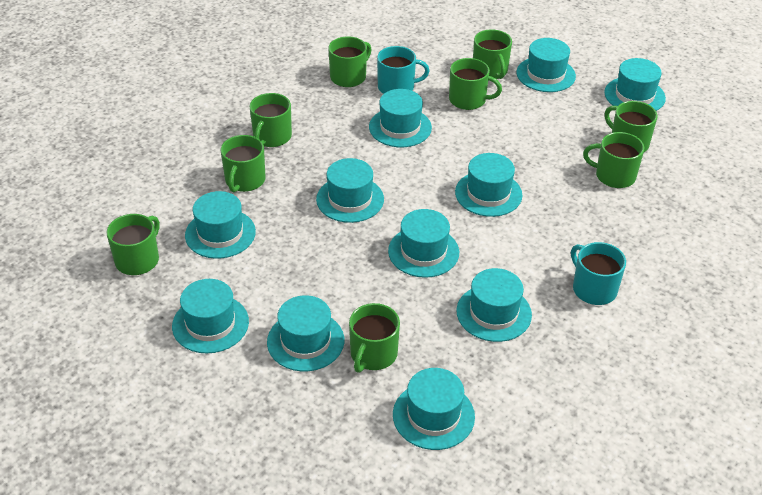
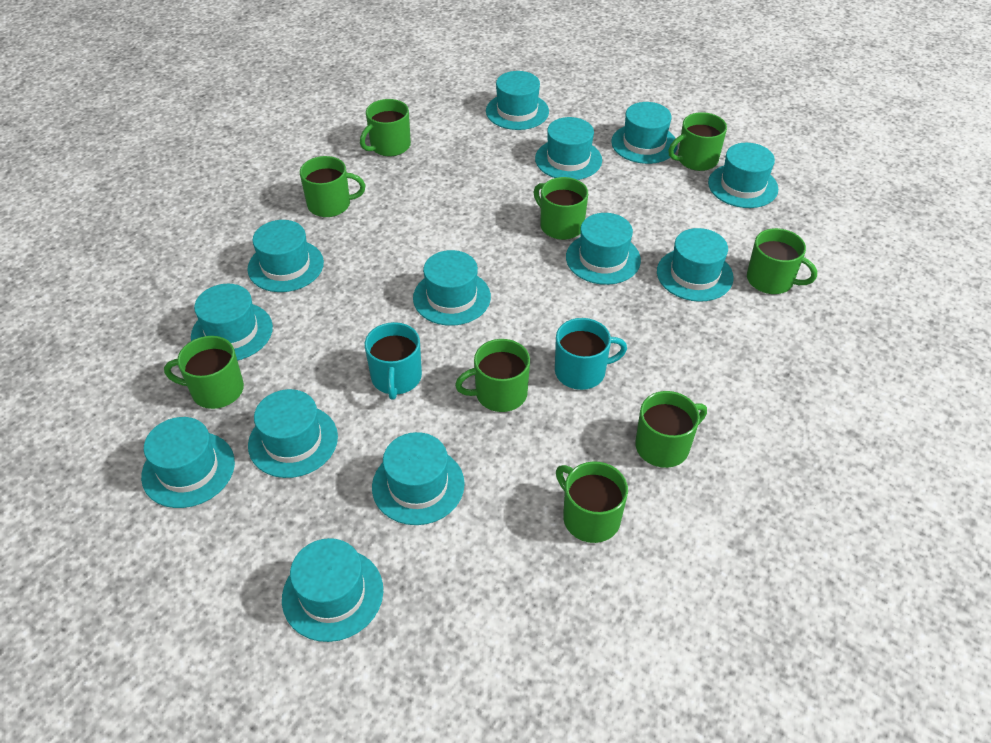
turquoise hat: [172,279,249,353] [185,191,256,259] [267,295,344,371] [316,158,384,223] [369,89,432,147] [388,209,459,278] [393,368,475,450] [455,153,522,217] [456,268,532,342] [517,38,576,92] [604,58,666,111] = 11 -> [141,417,235,508] [191,284,273,361] [247,220,324,292] [248,389,338,478] [282,538,383,642] [372,432,465,525] [413,250,491,326] [486,71,549,130] [535,117,602,180] [566,213,641,285] [611,102,678,164] [657,228,734,302] [708,143,778,208] = 13

